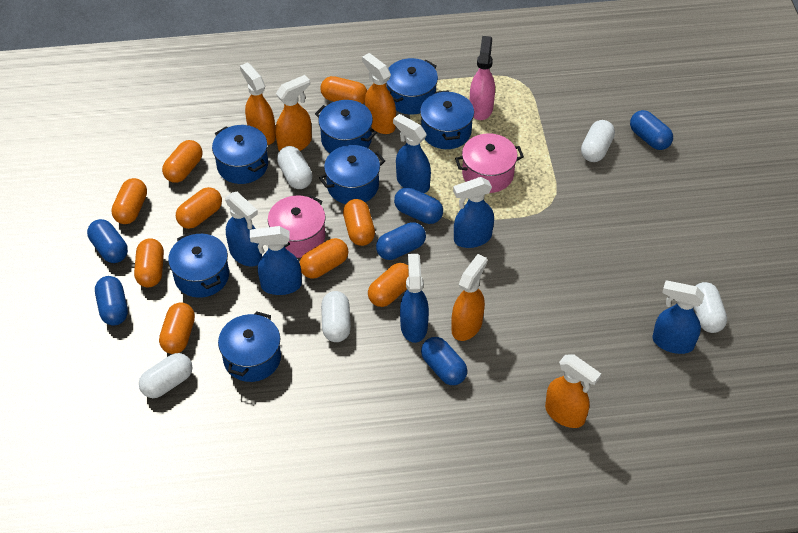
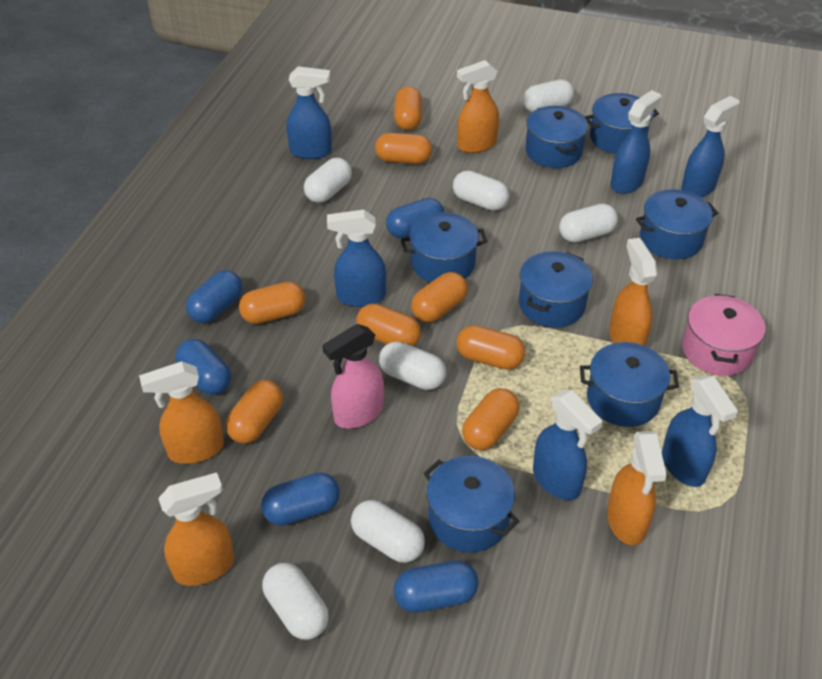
blue capsule: [87,219,128,263] [95,276,128,325] [376,222,426,260] [394,187,443,224] [421,337,467,385] [630,110,673,150] = 6 -> [175,339,232,395] [186,270,242,323] [261,472,340,526] [386,198,444,238] [394,560,479,613] = 5
orange capsule: [111,178,147,224] [134,238,164,288] [159,302,195,354] [162,140,203,183] [176,187,222,229] [299,238,349,278] [320,76,367,104] [343,199,375,246] [368,263,409,307] = 9 -> [225,380,283,443] [239,282,306,324] [356,304,421,347] [375,133,432,164] [394,86,422,130] [411,272,468,322] [456,325,525,369] [462,388,519,450] = 8
pink pot: [268,195,326,258] [455,133,524,193] = 2 -> [682,294,766,376] = 1
white capsule: [139,353,193,398] [277,146,312,189] [321,291,351,342] [581,120,615,162] [694,282,727,333] = 5 -> [262,563,329,640] [304,158,352,203] [351,500,425,563] [379,341,446,390] [453,171,509,211] [523,79,574,112] [559,203,618,243] = 7

